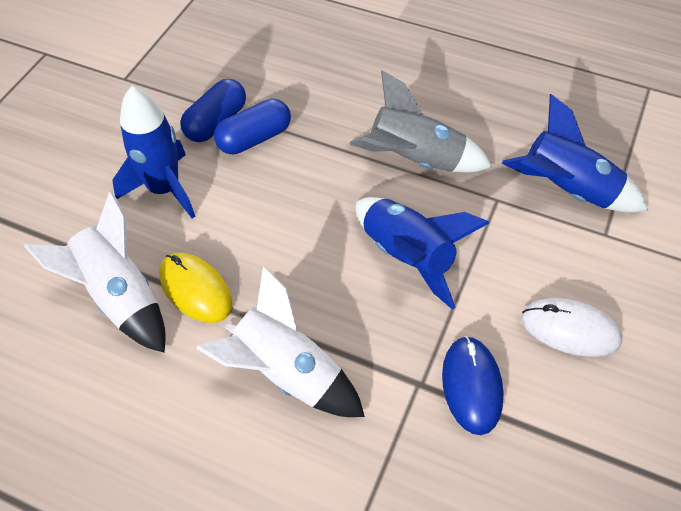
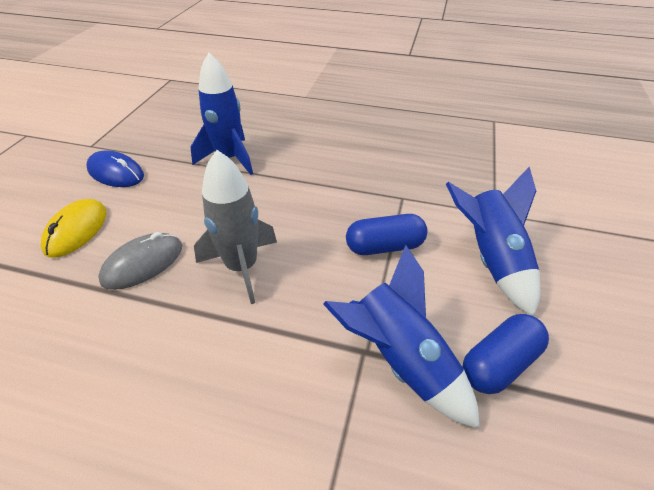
grey mouse: none = 0 -> [98,232,182,290] = 1
white mouse: [522,298,622,357] = 1 -> none = 0
white rocket: [24,191,166,353] [196,266,365,417] = 2 -> none = 0

